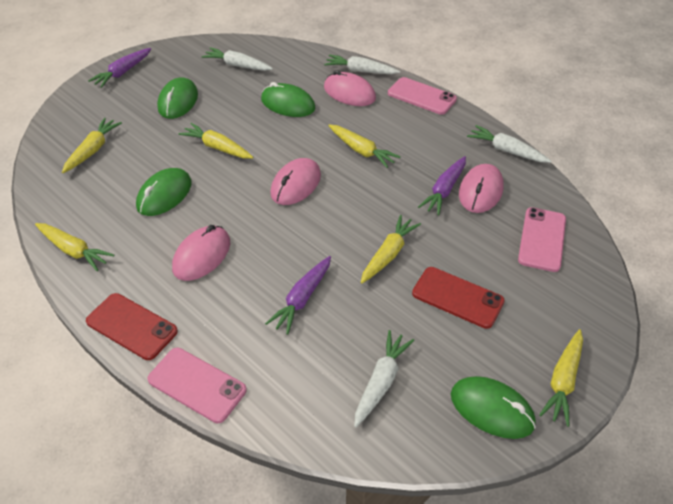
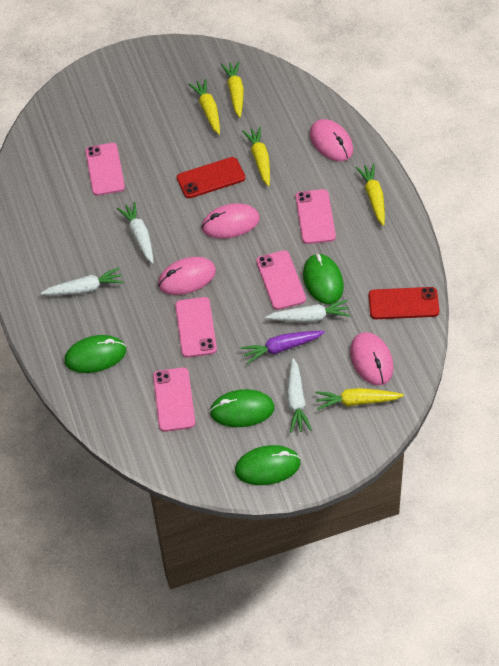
pink phone: [147,348,247,423] [388,77,457,115] [518,207,566,272] = 3 -> [85,143,125,196] [153,367,195,432] [175,297,217,358] [256,250,306,310] [296,189,336,244] = 5
purple carrot: [88,48,151,88] [265,256,331,335] [418,156,466,215] = 3 -> [241,331,325,364] = 1
yellow carrot: [35,223,114,271] [62,118,122,173] [179,123,254,159] [328,124,400,168] [361,215,421,283] [539,329,583,427] = 6 -> [189,79,220,135] [221,61,244,118] [242,127,270,187] [315,388,404,410] [355,163,385,226] = 5

